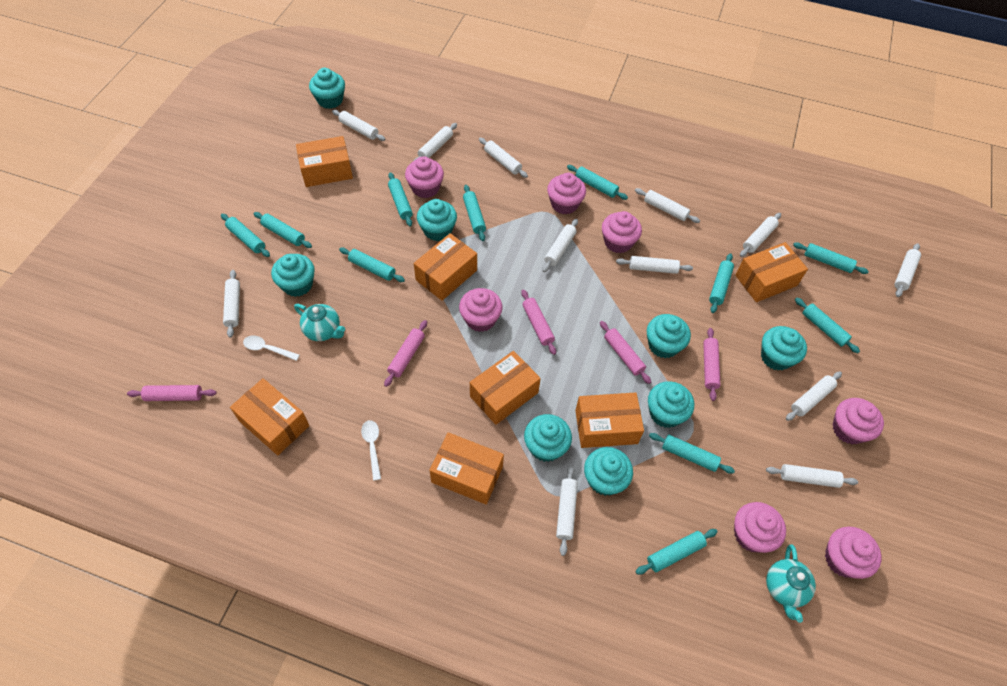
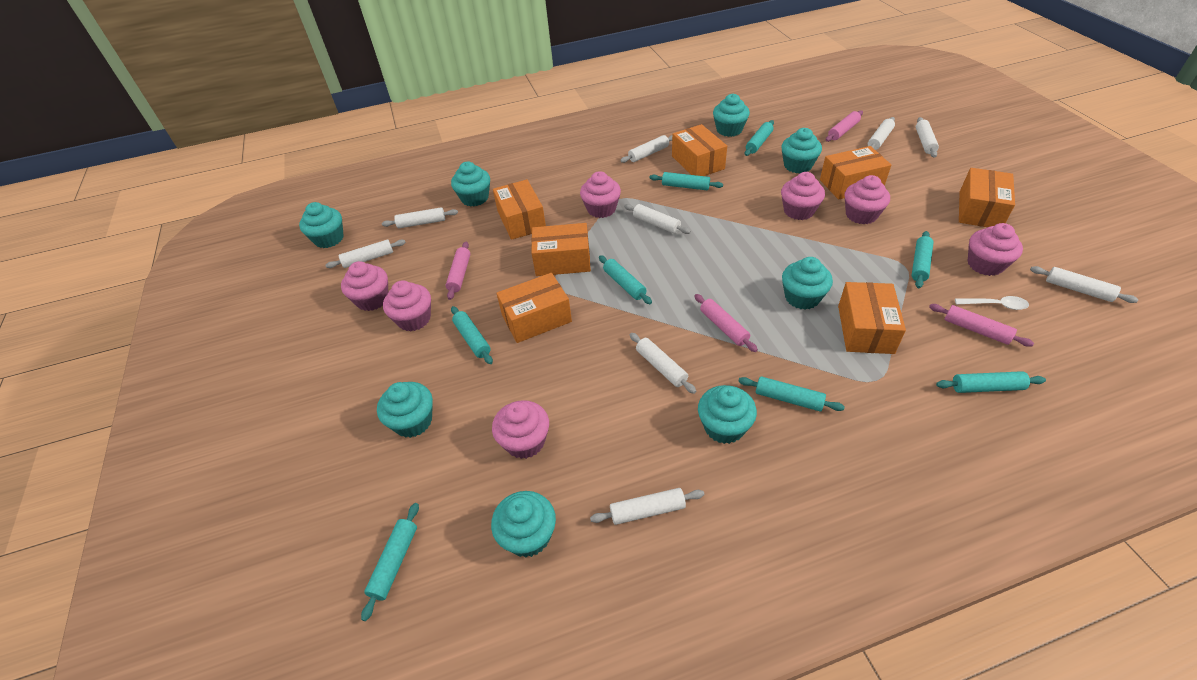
pink rolling pin: [127,385,217,401] [384,320,427,387] [521,290,556,355] [600,321,651,384] [703,328,720,401] = 5 -> [446,242,470,300] [694,294,758,352] [826,110,863,142] [929,304,1034,347] = 4
turquoise rolling pin: [221,214,270,257] [254,212,312,248] [339,247,405,282] [388,172,413,227] [463,185,486,241] [567,165,628,200] [635,529,718,575] [649,433,735,474] [709,253,734,313] [793,242,869,274] [795,298,860,353] = 11 -> [361,503,419,621] [451,306,493,364] [599,255,652,304] [650,172,723,190] [738,376,845,411] [745,120,774,156] [912,231,934,288] [936,371,1046,393] = 8
turquoise teapot: [294,304,345,341] [766,544,816,623] = 2 -> none = 0
white rolling pin: [223,270,240,338] [332,110,385,141] [414,123,457,161] [479,138,528,178] [543,219,578,272] [556,465,578,556] [616,256,693,274] [635,188,700,223] [740,213,781,257] [766,464,858,488] [786,372,842,421] [894,243,921,297] = 12 -> [325,239,406,268] [382,207,458,228] [590,488,704,525] [620,135,672,163] [624,204,691,234] [630,333,696,394] [868,117,895,150] [916,117,939,158] [1030,266,1138,303] = 9
white spoon: [243,336,300,361] [361,420,381,481] = 2 -> [955,296,1029,310] = 1

